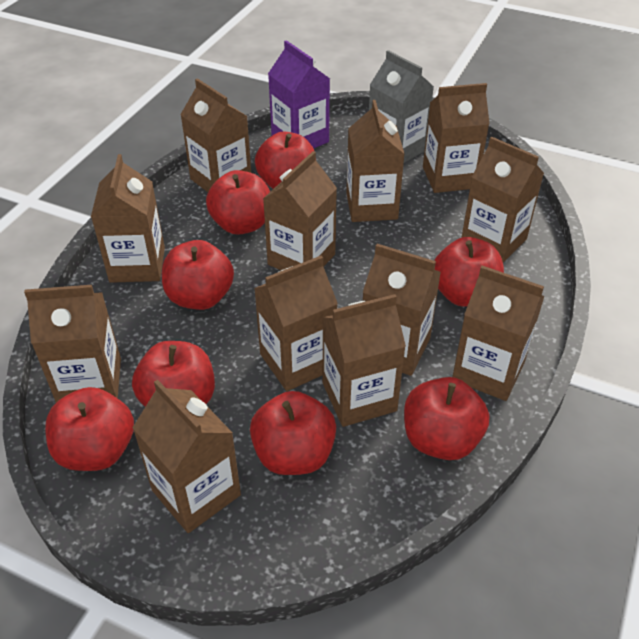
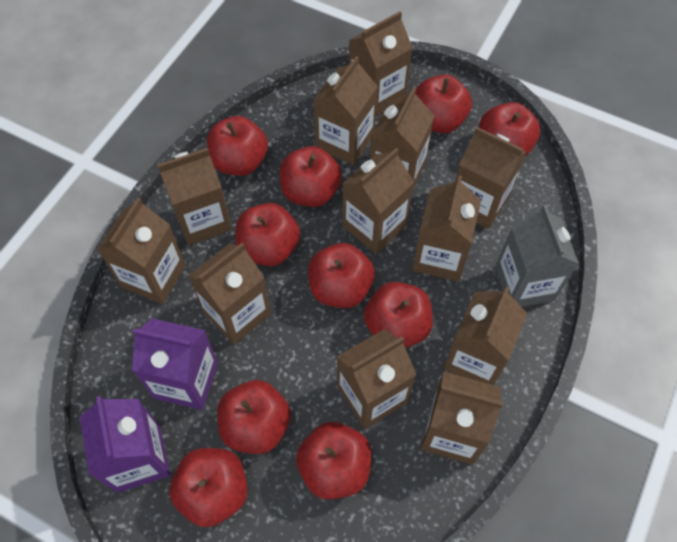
purple carton: [268,40,330,149] = 1 -> [80,396,170,493] [132,318,218,410] = 2
red apple: [45,387,134,471] [132,341,215,407] [162,240,234,310] [206,170,270,235] [250,391,336,475] [255,131,315,189] [404,377,489,460] [434,237,504,307] = 8 -> [170,448,248,527] [207,116,268,176] [217,380,291,454] [235,203,300,266] [280,146,342,207] [296,422,371,500] [308,243,375,308] [364,282,433,348] [416,75,472,133] [479,102,540,157] = 10

